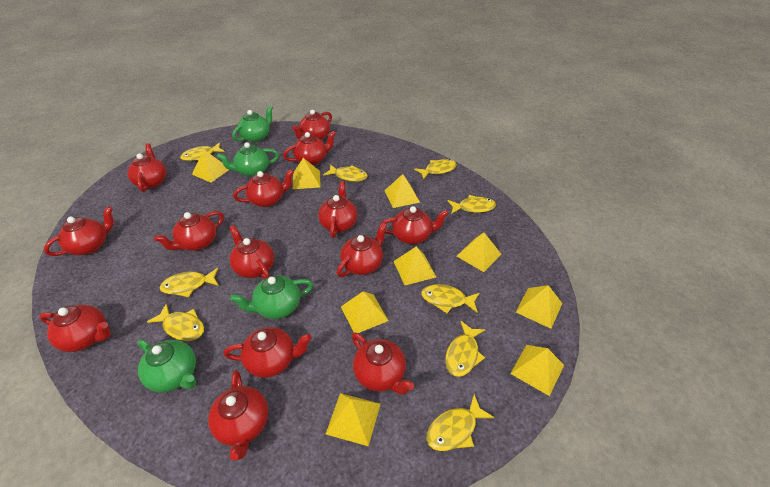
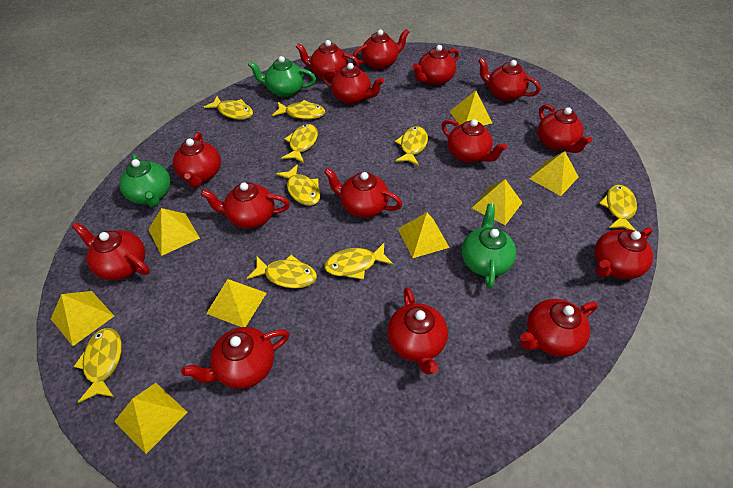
green teapot: [137,339,196,392] [217,142,279,177] [230,275,313,319] [232,105,273,142] = 4 -> [119,154,171,208] [248,56,316,97] [461,204,516,289] = 3
red teapot: [39,304,111,352] [44,206,114,256] [127,144,167,192] [154,211,224,251] [208,370,268,461] [223,327,312,378] [229,225,274,279] [233,169,294,207] [283,131,336,165] [292,110,332,140] [318,181,358,238] [337,222,387,277] [351,333,414,395] [380,206,449,244] = 14 -> [72,222,150,280] [173,132,221,188] [182,327,289,389] [201,182,290,229] [296,40,359,81] [322,63,384,104] [324,168,402,218] [353,29,409,69] [387,287,448,375] [413,45,459,86] [441,119,507,163] [478,58,541,101] [520,299,598,357] [538,104,592,153] [594,227,653,279] = 15
yellow pyramid: [192,150,229,183] [293,158,320,189] [326,393,381,446] [341,291,389,333] [384,174,420,208] [393,246,436,285] [457,232,501,272] [510,345,564,396] [516,285,562,329] = 9 -> [51,291,114,346] [114,383,188,454] [148,208,200,256] [206,279,266,327] [398,212,450,258] [449,91,492,126] [472,179,522,225] [529,151,579,196] = 8

